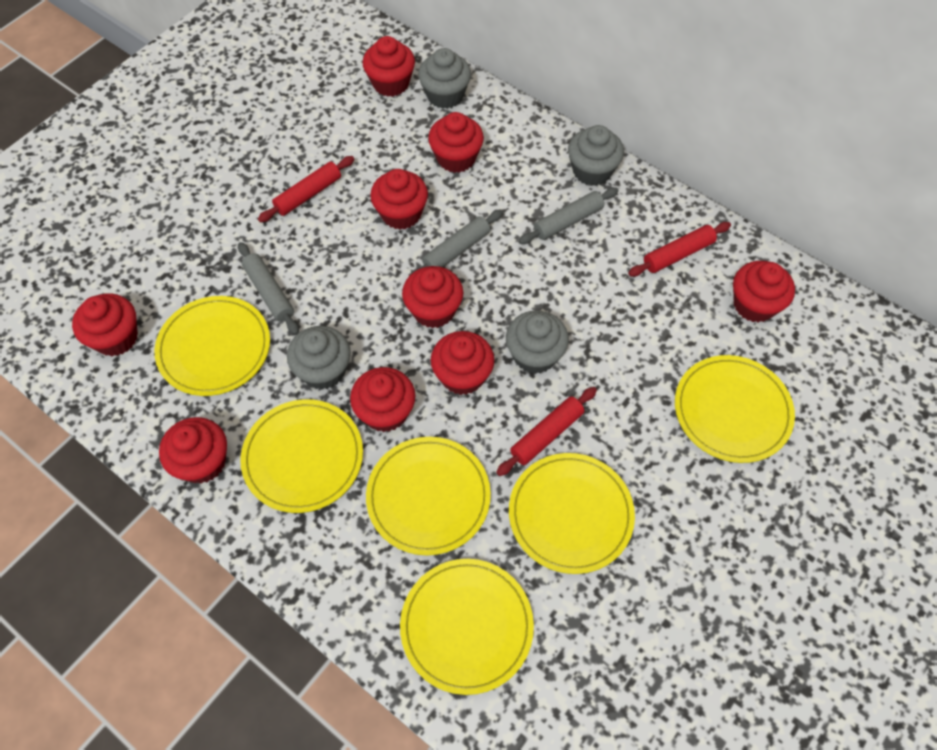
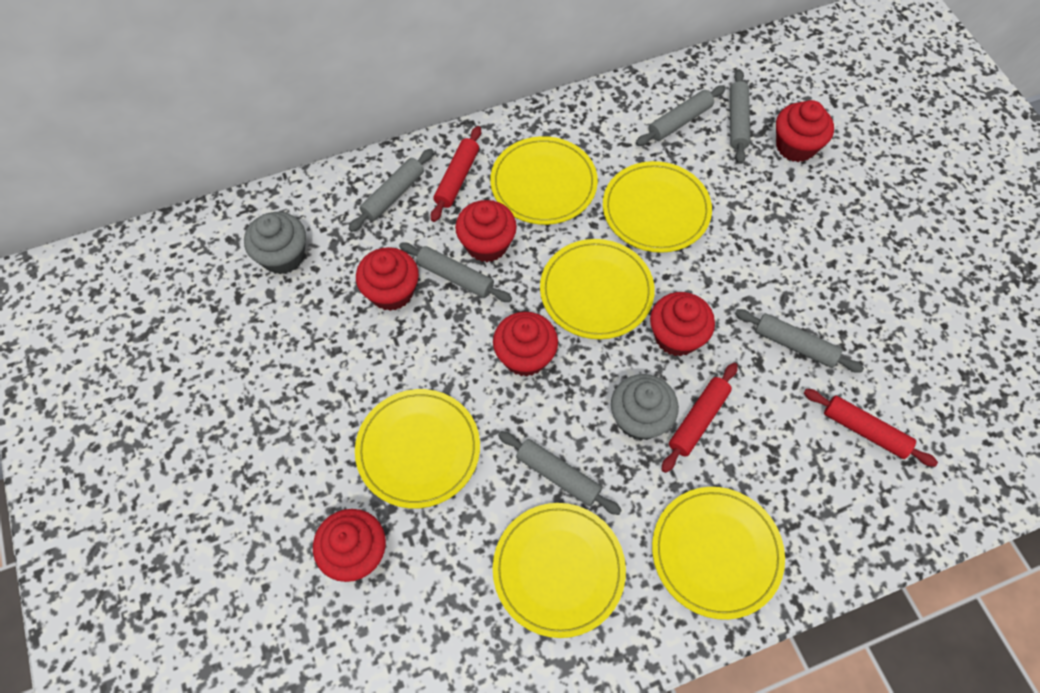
grey cupcake: [287,326,351,390] [418,48,471,109] [506,311,569,374] [568,125,624,186] = 4 -> [244,212,306,274] [611,374,679,441] = 2
grey rolling pin: [238,242,299,335] [409,210,503,276] [518,187,618,244] = 3 -> [348,149,434,232] [399,242,512,302] [498,431,622,515] [636,85,726,146] [730,69,750,164] [735,309,864,373] = 6
red cupcake: [72,293,138,356] [159,417,227,483] [350,367,416,432] [363,36,415,97] [370,169,428,230] [402,266,463,328] [428,112,484,173] [431,331,495,395] [733,261,795,323] = 9 -> [313,509,386,582] [356,247,419,311] [455,200,517,262] [493,312,558,377] [650,292,715,356] [776,100,834,162] = 6

